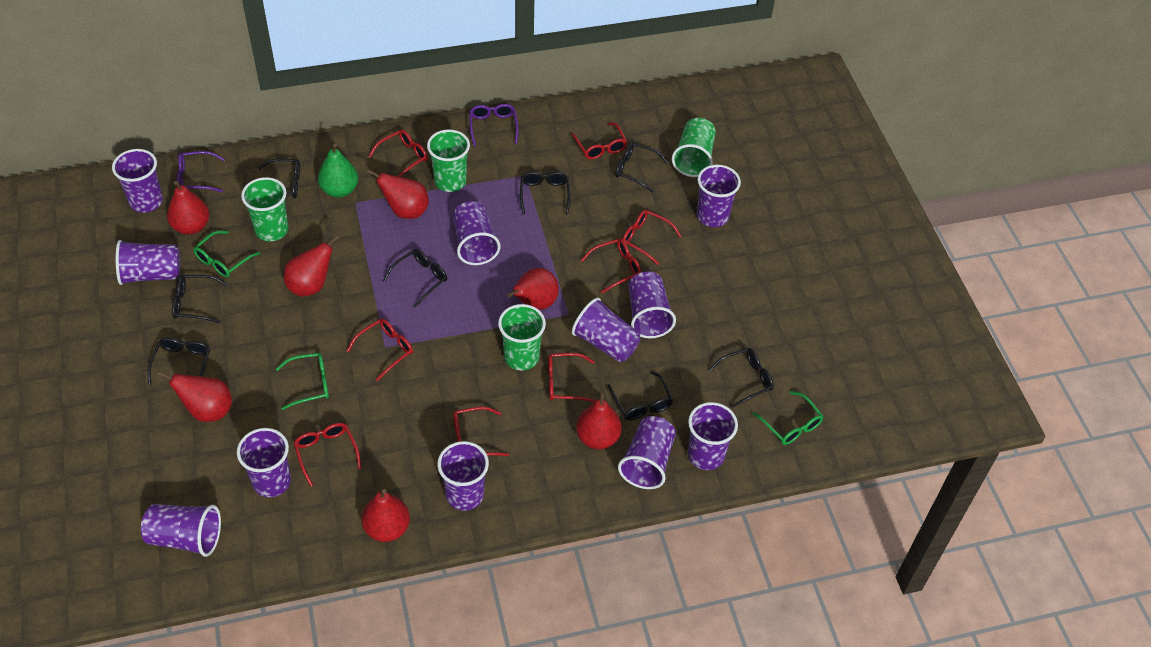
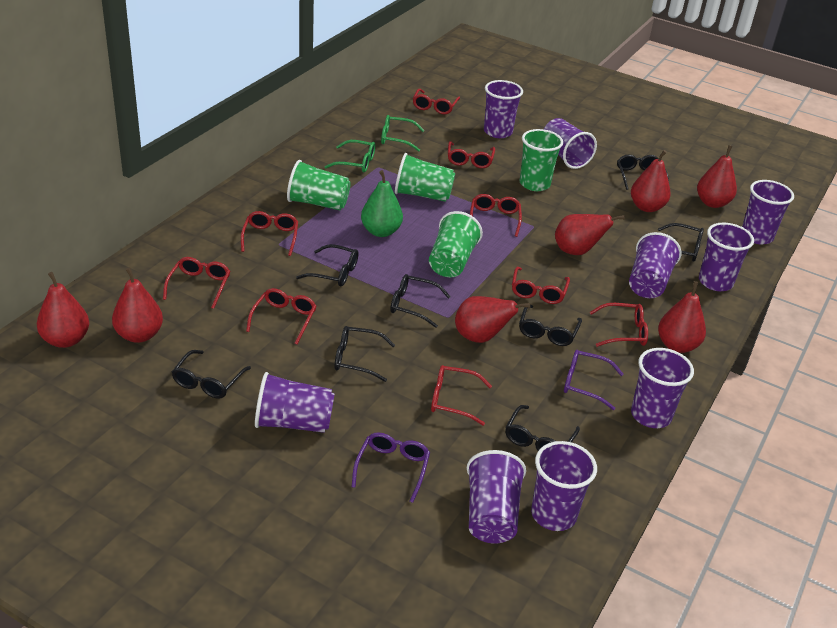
green glasses: [193,230,261,277] [276,353,329,410] [753,391,824,445] = 3 -> [325,140,375,172] [381,115,425,152] = 2
purple cup: [112,149,163,213] [116,240,180,285] [141,504,221,557] [237,428,291,497] [437,441,489,511] [453,201,501,265] [572,298,641,362] [618,416,676,489] [628,272,676,338] [688,402,738,470] [697,165,741,227] = 11 -> [255,372,335,433] [467,450,526,543] [484,80,523,138] [531,441,597,531] [544,118,597,169] [629,232,681,298] [631,348,694,428] [699,223,754,291] [742,180,794,244] = 9
red glasses: [294,423,362,487] [347,319,413,381] [368,130,428,177] [453,407,509,456] [548,353,597,403] [571,123,627,159] [581,239,641,294] [622,210,681,265] = 8 -> [163,257,230,309] [241,211,298,256] [246,288,317,344] [413,89,460,114] [431,365,492,426] [448,141,495,168] [470,194,522,237] [512,267,570,304] [590,303,648,347] = 9

